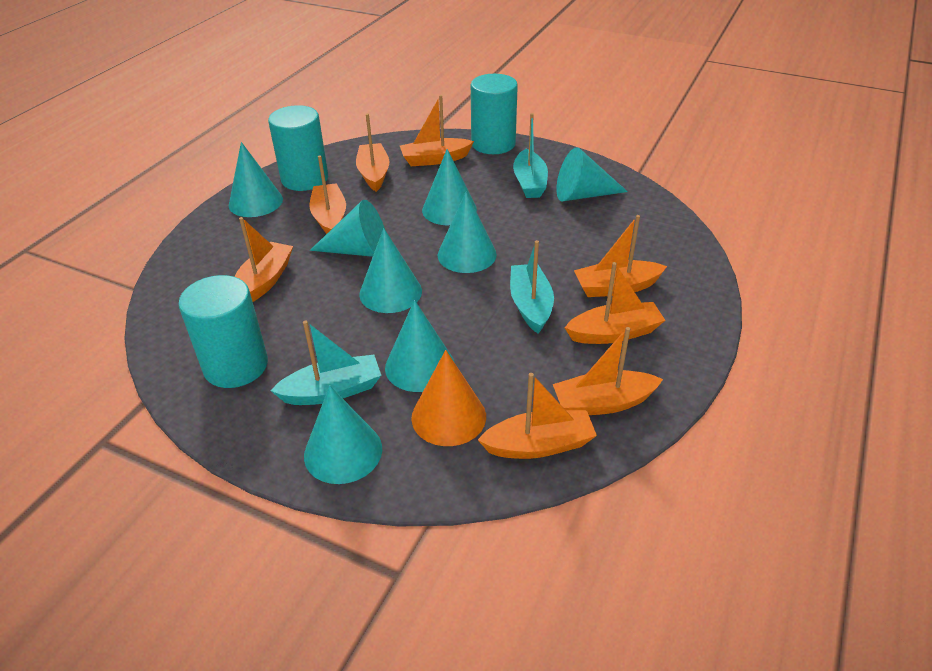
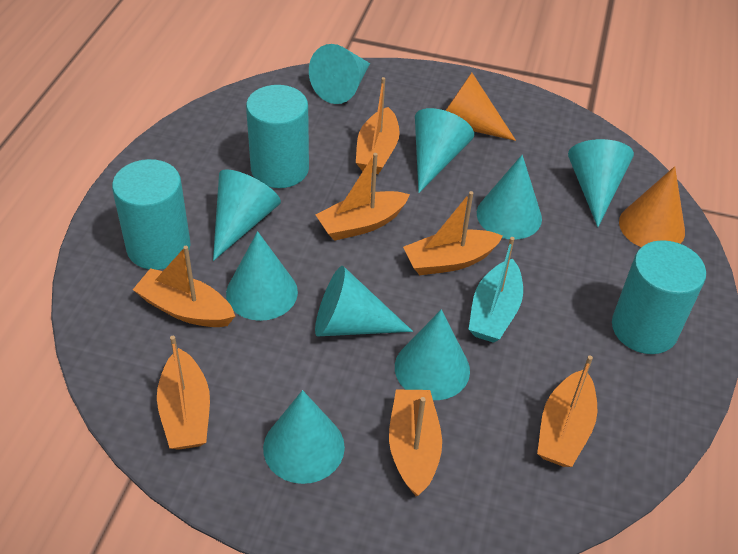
orange boat: [235,217,293,302] [310,155,346,234] [356,114,389,192] [400,95,474,166] [478,373,597,459] [553,327,663,415] [565,262,665,344] [574,215,667,297] = 8 -> [133,246,235,327] [157,336,210,450] [315,153,410,241] [356,77,400,174] [389,390,442,496] [403,191,503,275] [537,356,597,467] = 7
orange cone: [411,350,486,446] = 1 -> [445,73,516,141] [619,166,685,247] = 2
turquoise boat: [270,320,381,405] [510,240,554,334] [513,113,548,198] = 3 -> [468,237,523,343] = 1
turquoise cone: [229,142,283,217] [304,385,382,484] [310,200,385,257] [359,228,422,313] [385,300,455,392] [422,149,477,225] [438,192,497,273] [556,147,628,201] = 8 -> [213,169,281,261] [226,231,298,321] [263,390,345,484] [309,44,370,104] [315,266,413,336] [395,309,470,400] [415,108,474,193] [477,155,542,240] [568,139,634,227] = 9

